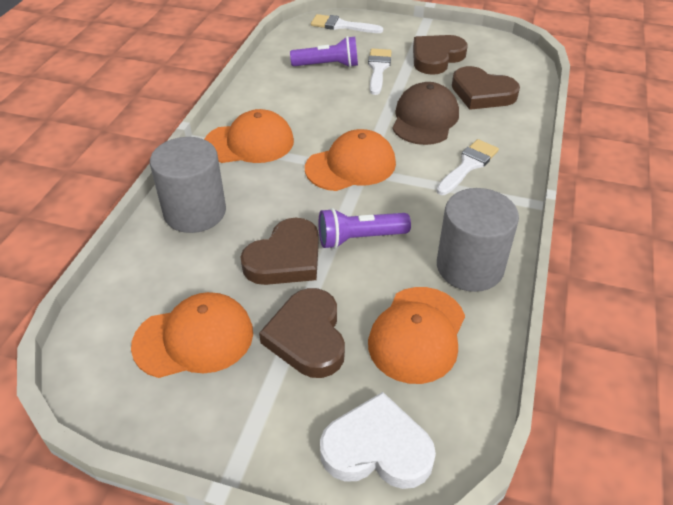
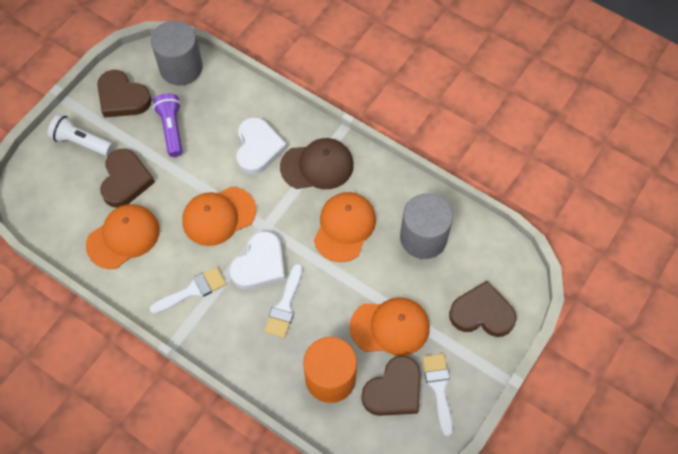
orange cylinder: none = 0 -> [303,337,357,403] = 1
purple flashlight: [290,36,358,67] [319,208,411,249] = 2 -> [153,93,183,157] = 1
white flashlight: none = 0 -> [48,114,113,156] = 1
white heart: [320,392,436,489] = 1 -> [229,231,285,290] [236,117,287,175] = 2

